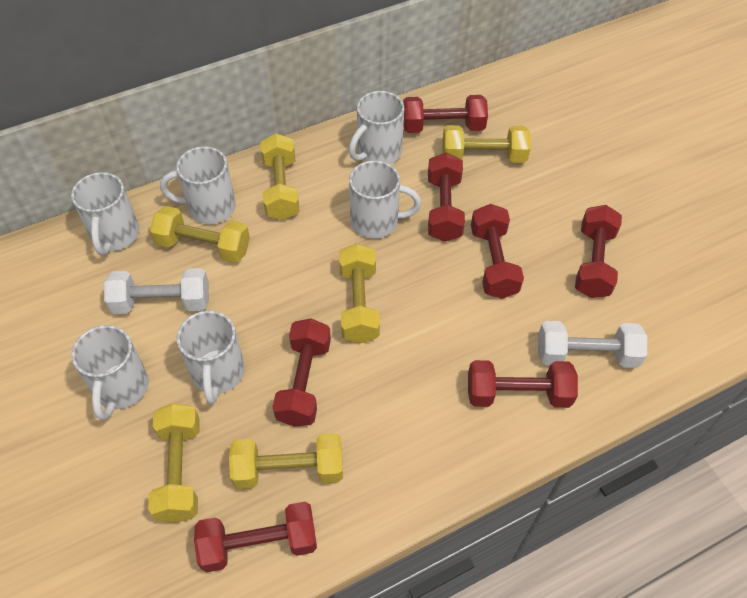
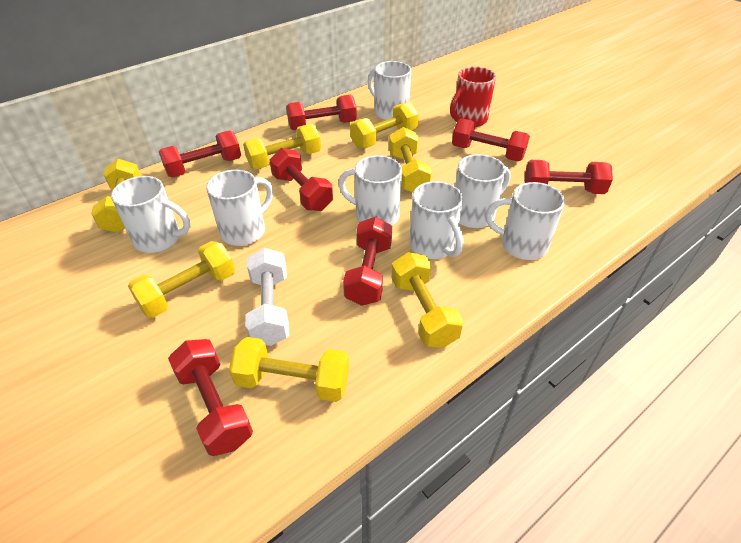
red mug: none = 0 -> [450,66,496,127] = 1
white dumbbell: [104,268,209,314] [538,321,647,368] = 2 -> [245,248,289,346] = 1
white mug: [71,172,139,255] [71,325,149,421] [160,146,236,224] [177,310,245,405] [349,91,404,164] [349,160,421,239] = 6 -> [111,176,190,253] [206,170,273,246] [338,155,402,226] [368,61,411,120] [409,181,463,259] [455,154,511,228] [486,182,565,260] = 7
yellow dumbbell: [148,403,200,523] [150,206,250,263] [229,433,343,489] [260,133,300,220] [339,244,380,343] [443,125,531,163] = 6 -> [91,159,141,233] [128,241,235,318] [229,337,349,402] [243,124,321,169] [350,102,419,149] [389,127,432,193] [392,252,464,348] = 7

